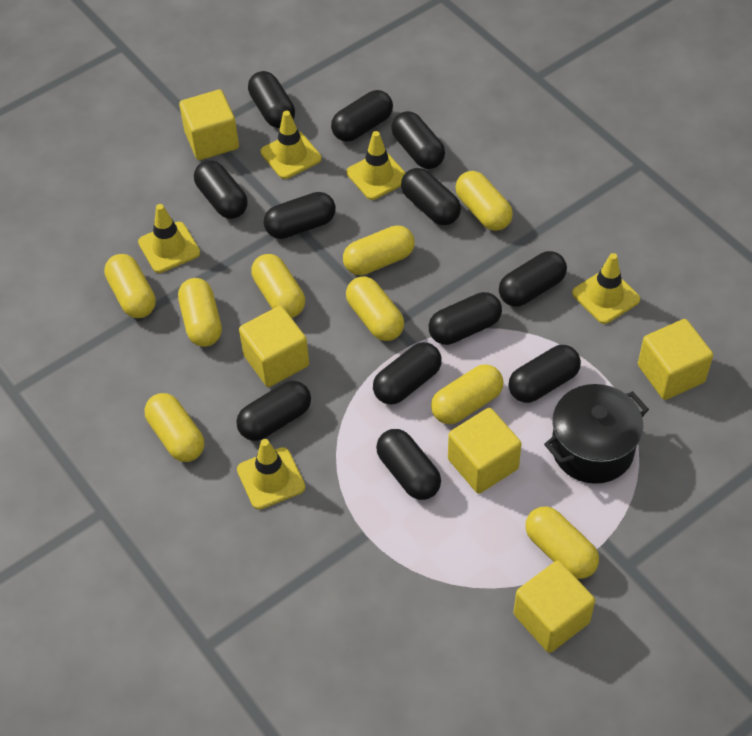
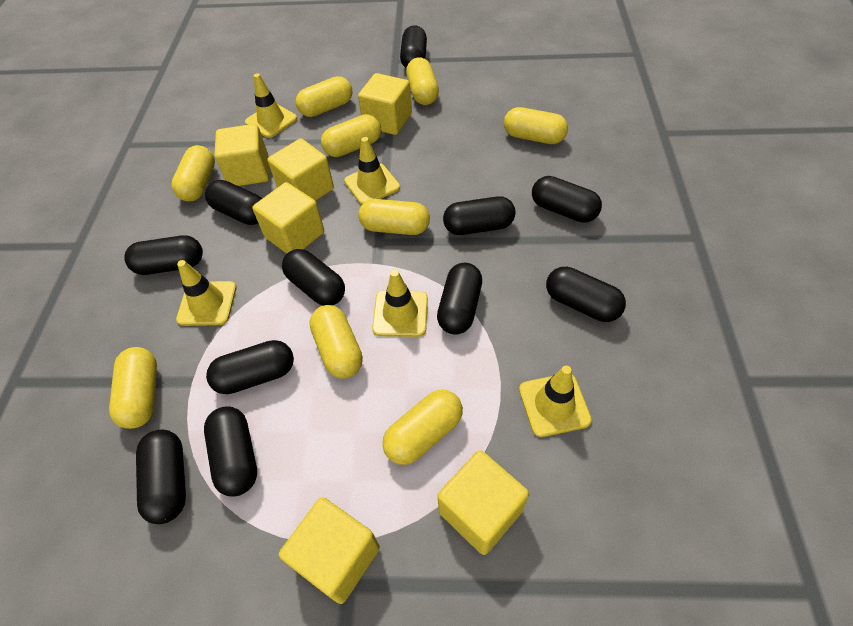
black capsule: [194,160,248,219] [236,381,311,441] [248,71,295,128] [264,192,336,239] [331,90,393,142] [373,342,442,405] [376,429,441,500] [391,111,445,169] [401,168,461,225] [429,292,502,345] [499,251,567,307] [508,345,581,403] = 12 -> [125,235,203,275] [136,430,186,524] [204,406,257,496] [205,180,262,225] [206,340,294,394] [282,249,345,306] [400,25,427,68] [437,263,482,335] [443,196,515,235] [532,176,602,223] [546,267,626,322] = 11
black pot: [544,384,649,484] = 1 -> none = 0
yellow cube: [179,90,239,160] [239,306,309,387] [448,408,522,494] [513,560,595,653] [638,319,713,400] = 5 -> [214,124,269,186] [252,182,324,254] [268,138,334,201] [279,497,380,604] [358,73,412,135] [437,450,529,555] = 6

